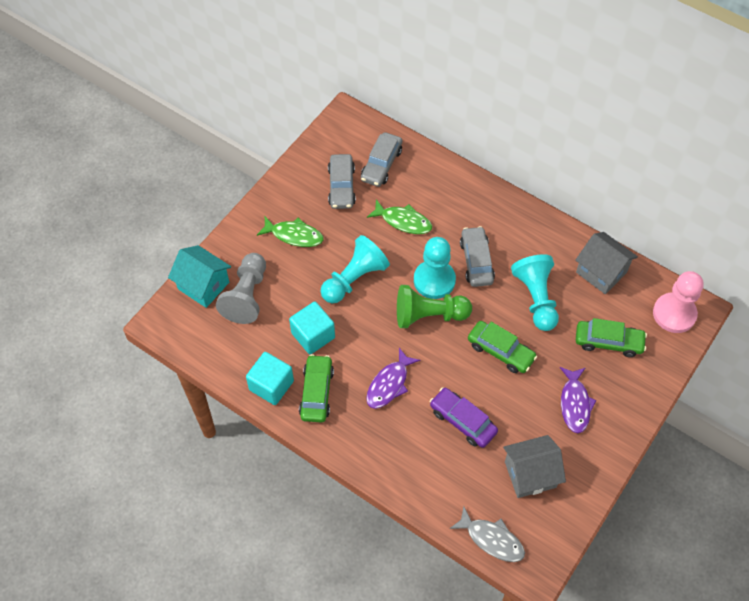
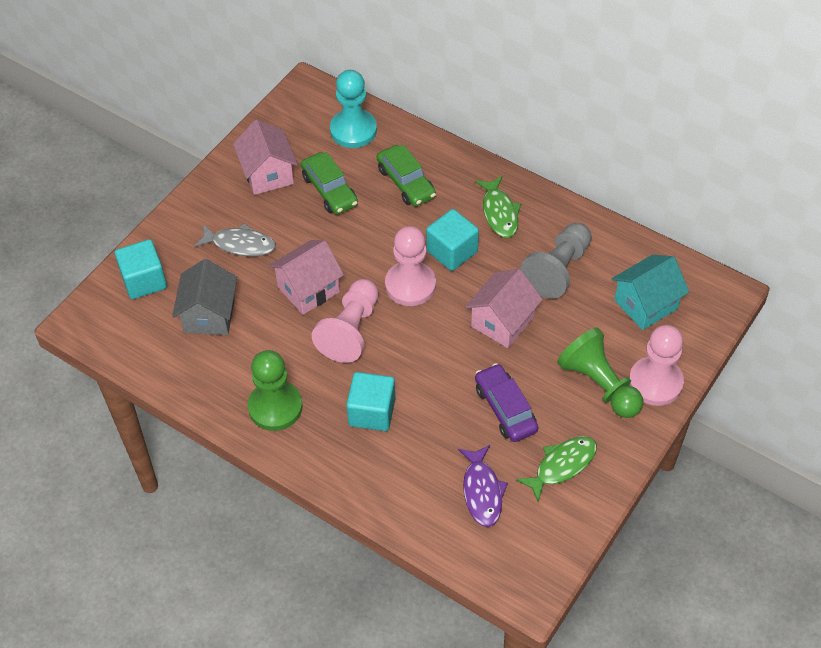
green car: [299,354,334,423] [468,321,537,373] [576,318,647,357] = 3 -> [301,152,358,215] [377,145,436,207] = 2
green pawn: [397,285,472,328] = 1 -> [248,350,303,431] [557,327,643,418] = 2
grey car: [328,154,356,209] [361,132,402,187] [460,226,495,287] = 3 -> none = 0
grey house: [503,435,566,498] [576,232,638,294] = 2 -> [172,259,237,335] = 1
pink house: none = 0 -> [233,120,298,195] [269,240,344,315] [465,269,543,348] = 3
pink pawn: [653,271,704,333] = 1 -> [312,279,379,363] [385,226,436,306] [629,325,684,406] = 3
purple fish: [366,348,420,409] [560,367,597,433] = 2 -> [458,445,508,527] = 1
turquoise cube: [246,352,294,405] [289,301,335,354] = 2 -> [115,239,167,299] [346,372,395,431] [426,209,479,271] = 3
turquoise pawn: [320,235,390,303] [414,237,456,299] [511,254,559,331] = 3 -> [330,70,377,148] = 1

